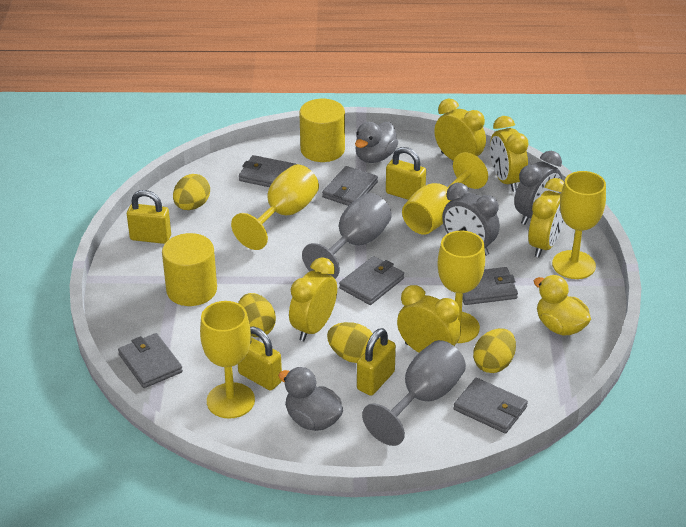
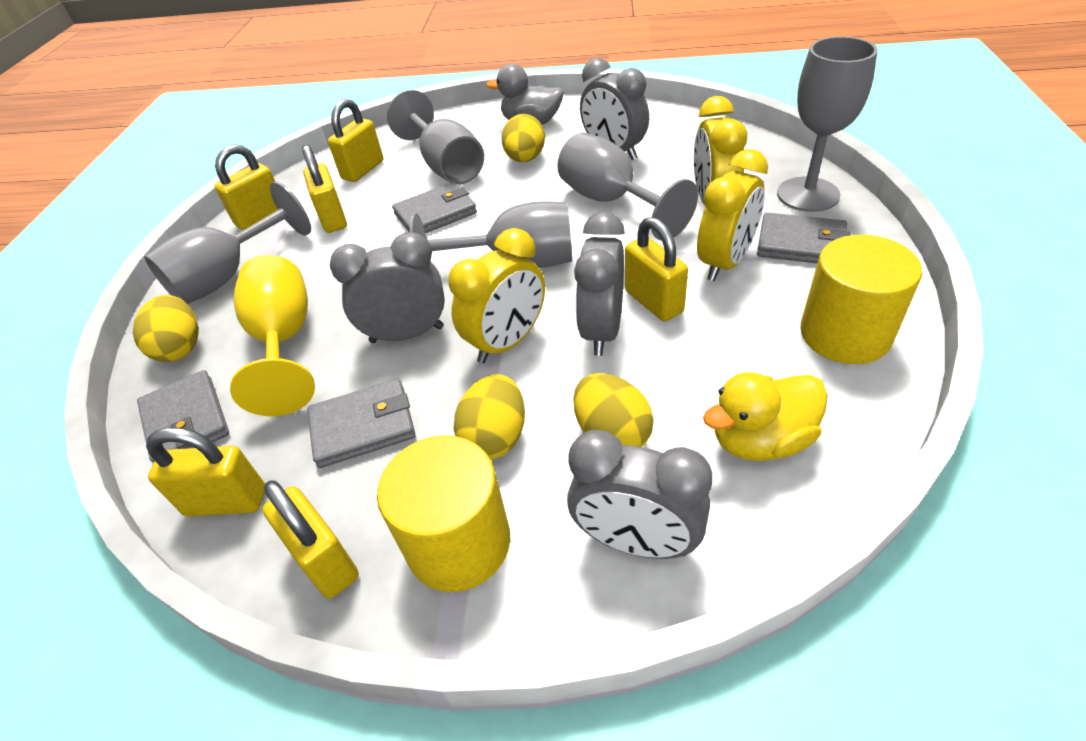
grey clock: [442,183,500,256] [514,151,562,225] = 2 -> [330,232,445,343] [567,430,712,559] [574,212,625,356] [580,58,649,160] = 4
grey duck: [278,367,343,431] [355,122,398,163] = 2 -> [486,64,564,125] = 1
grey goblet: [302,193,392,279] [362,340,466,446] = 2 -> [144,181,311,304] [387,90,484,185] [410,201,572,268] [557,132,698,241] [777,36,878,212] = 5
grey wallet: [118,333,183,388] [239,155,297,187] [322,166,378,206] [339,256,404,305] [453,378,528,434] [462,267,518,305] = 6 -> [137,370,229,462] [307,379,416,468] [392,182,477,233] [757,213,850,263] = 4
yellow clock: [289,257,337,341] [397,285,461,353] [434,98,486,161] [490,116,529,192] [528,178,564,258] = 5 -> [449,228,545,363] [694,96,747,205] [697,149,768,281] = 3
yellow goblet: [200,301,255,419] [231,164,319,250] [402,152,488,235] [438,231,485,343] [552,171,606,279] = 5 -> [230,255,315,416] = 1
yellow padlock: [127,190,171,244] [238,327,282,390] [357,328,396,396] [386,147,426,200] = 4 -> [146,427,265,517] [214,144,278,230] [262,480,359,599] [302,144,347,233] [328,99,383,182] [625,217,688,321] = 6

